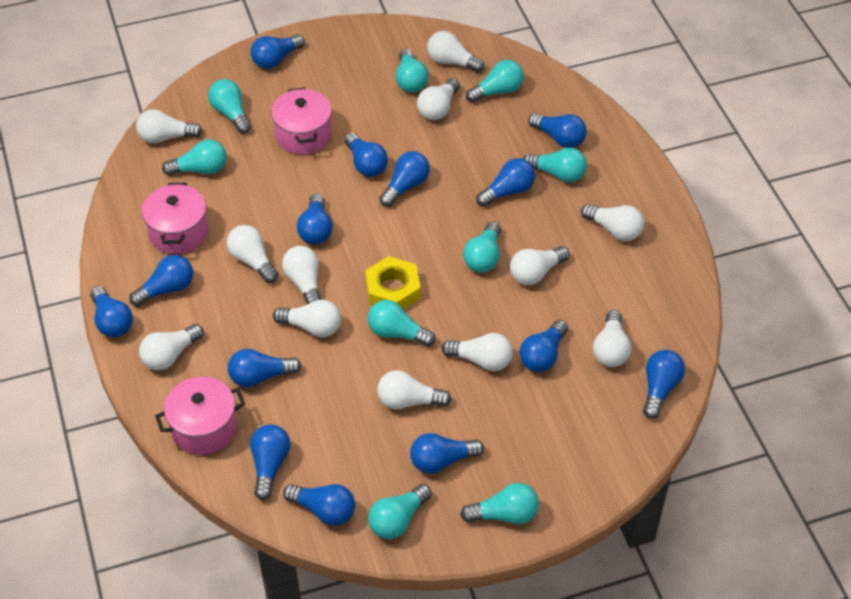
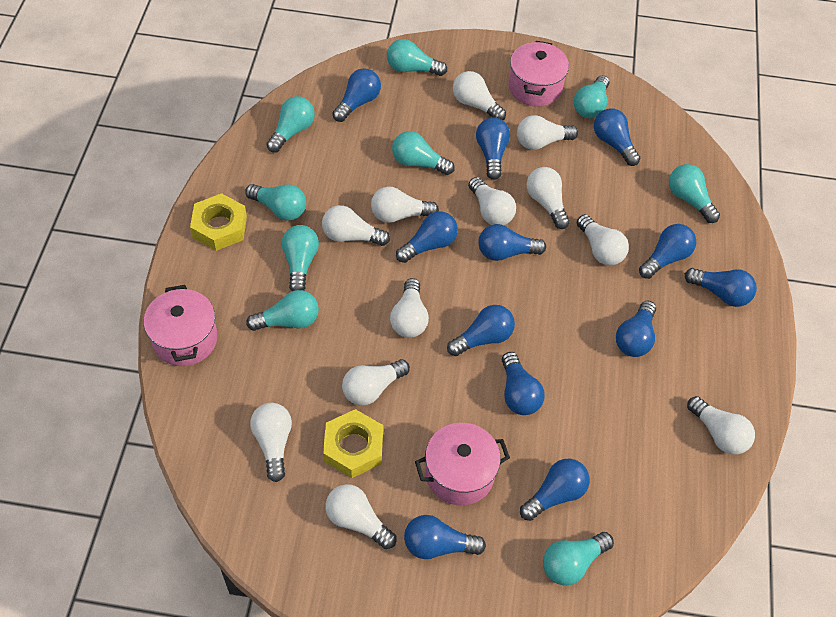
blue light bulb: [90,286,133,337] [129,255,193,307] [228,349,302,387] [250,424,290,500] [251,35,305,69] [283,484,355,526] [297,193,333,244] [344,133,388,177] [379,151,430,207] [410,433,484,474] [476,158,535,207] [519,320,568,372] [528,113,587,148] [643,350,685,419] = 14 -> [332,68,381,122] [396,211,458,263] [404,515,486,559] [447,305,515,356] [476,117,510,180] [478,224,546,261] [502,352,545,415] [520,459,590,521] [594,108,640,166] [616,301,656,357] [639,224,696,279] [685,268,757,307] = 12
yellow nut: [365,256,421,309] = 1 -> [190,193,247,251] [323,409,383,478] = 2

